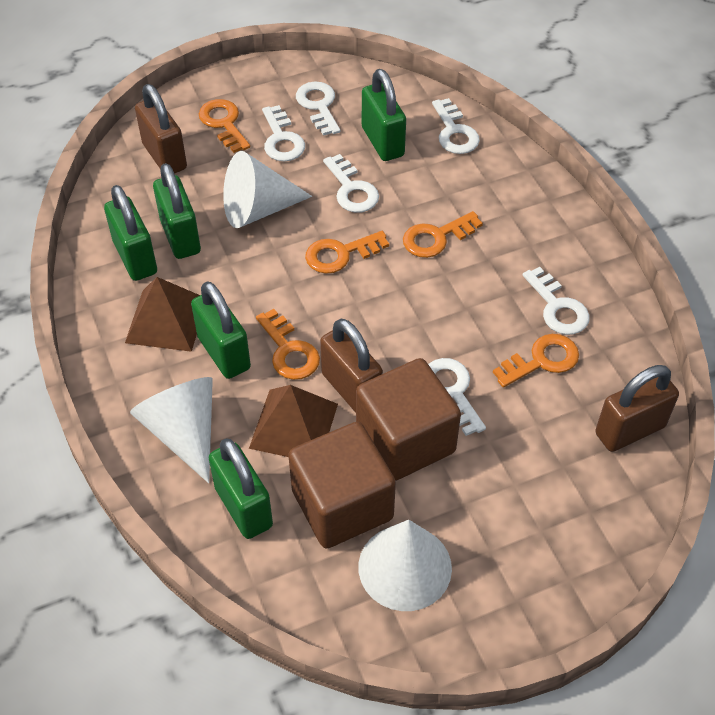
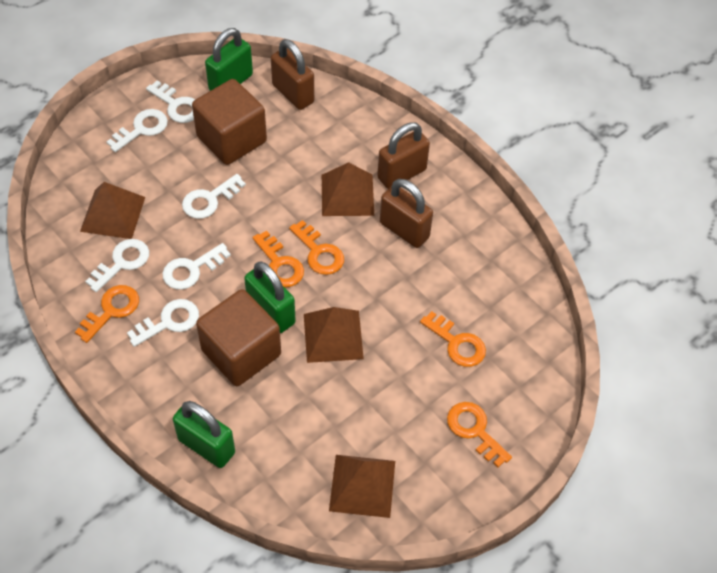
brown pyramid: [125,277,200,352] [249,385,338,457] = 2 -> [80,182,145,239] [304,307,364,363] [322,162,374,216] [329,455,395,518] = 4
green padlock: [104,185,157,281] [153,163,201,259] [191,281,251,379] [208,439,273,539] [362,69,406,161] = 5 -> [173,401,235,468] [205,28,253,91] [244,262,296,333] = 3
white cone: [130,377,213,483] [223,151,312,228] [358,520,452,611] = 3 -> none = 0

